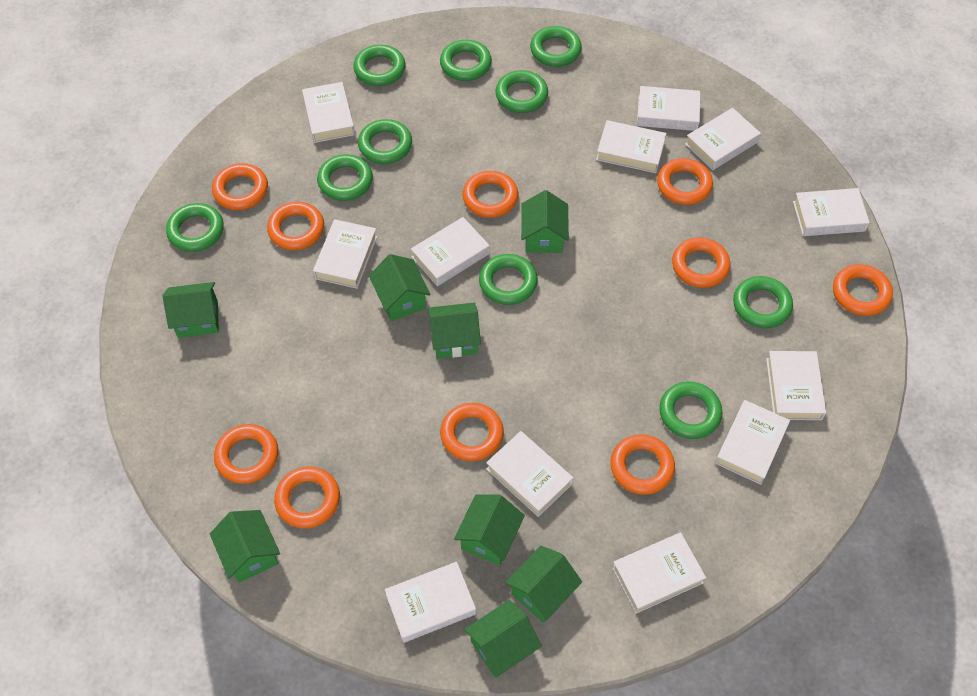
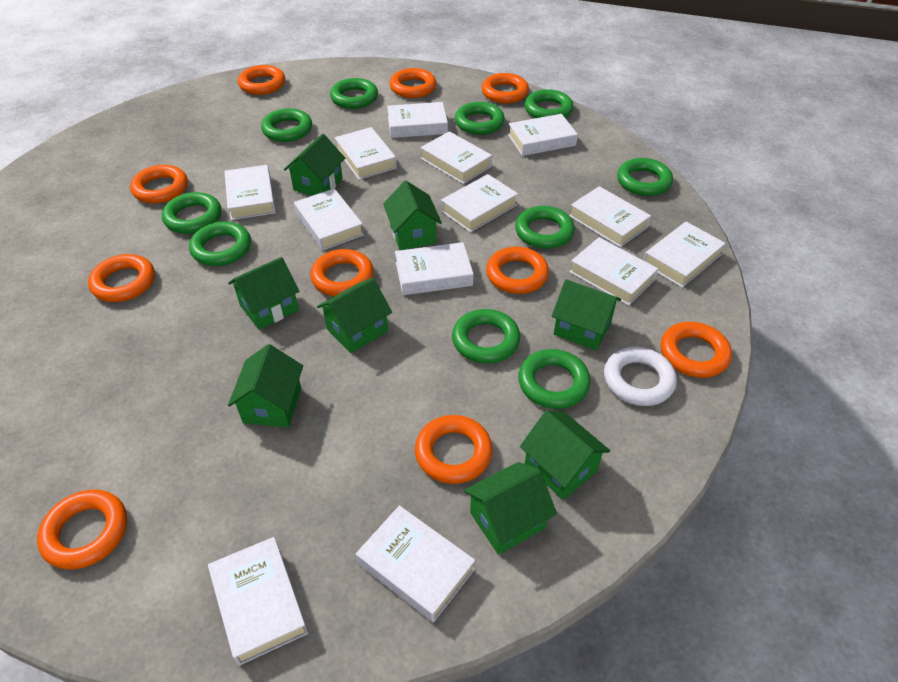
white book: [302,82,355,143] [313,219,377,289] [385,562,476,643] [411,217,490,286] [486,431,573,517] [596,120,667,173] [612,533,706,614] [637,86,700,131] [685,108,761,170] [715,400,790,485] [766,351,826,420] [793,188,870,236] = 12 -> [208,537,308,666] [224,165,276,220] [294,188,364,251] [335,127,397,180] [356,505,475,622] [387,102,448,138] [395,242,474,295] [420,131,492,184] [441,174,518,232] [508,114,578,156] [569,186,651,247] [570,237,658,306] [643,222,726,288] = 13
white ring: none = 0 -> [604,347,677,406] = 1

